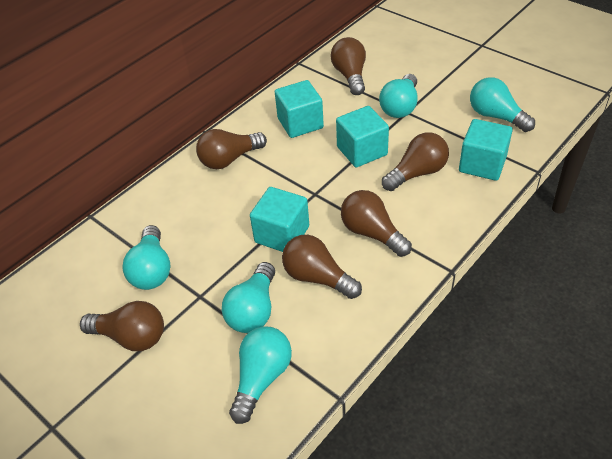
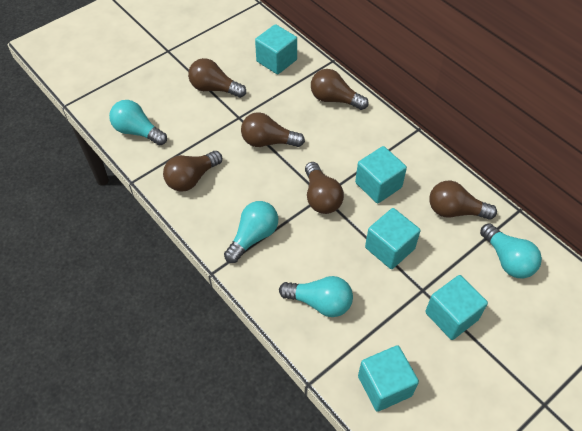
turquoise cube: [250,187,309,252] [275,80,324,138] [336,106,389,167] [459,119,513,181] = 4 -> [255,24,297,74] [355,146,407,203] [358,345,419,412] [365,208,421,269] [425,275,488,340] = 5
turquoise light bulb: [122,225,171,290] [222,262,275,333] [229,326,292,424] [379,74,418,118] [470,77,535,132] = 5 -> [109,100,167,145] [224,201,278,263] [279,276,353,317] [480,223,542,279] = 4

